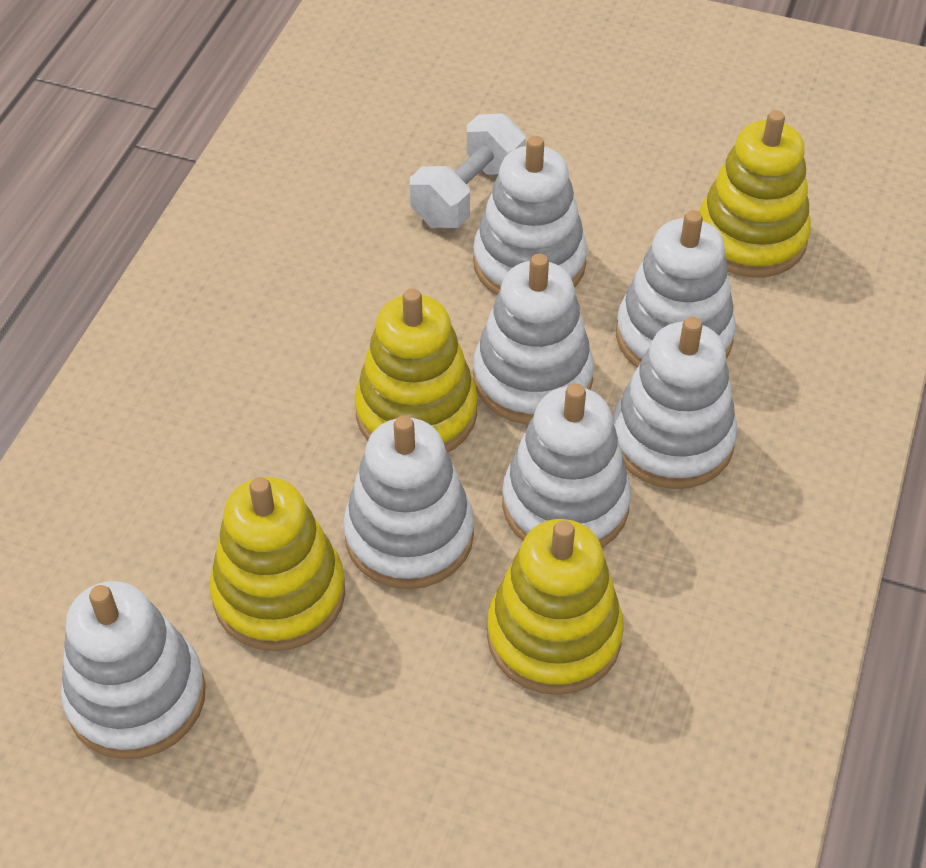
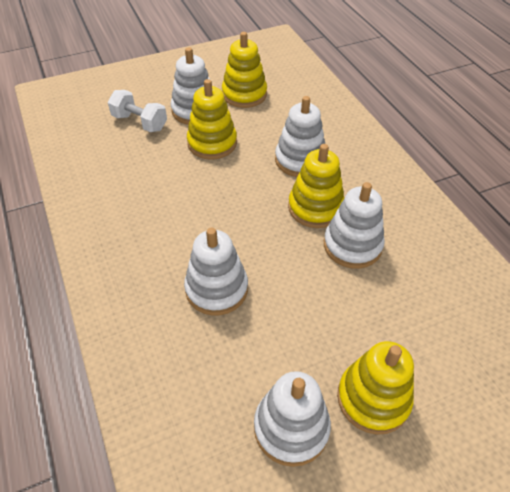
white stacking toy: [61,581,206,759] [343,416,474,589] [473,136,587,295] [473,254,594,425] [502,383,631,548] [613,317,737,489] [616,210,736,368] = 7 -> [171,47,210,125] [184,227,248,315] [254,371,331,467] [275,96,325,177] [324,182,385,269] = 5

